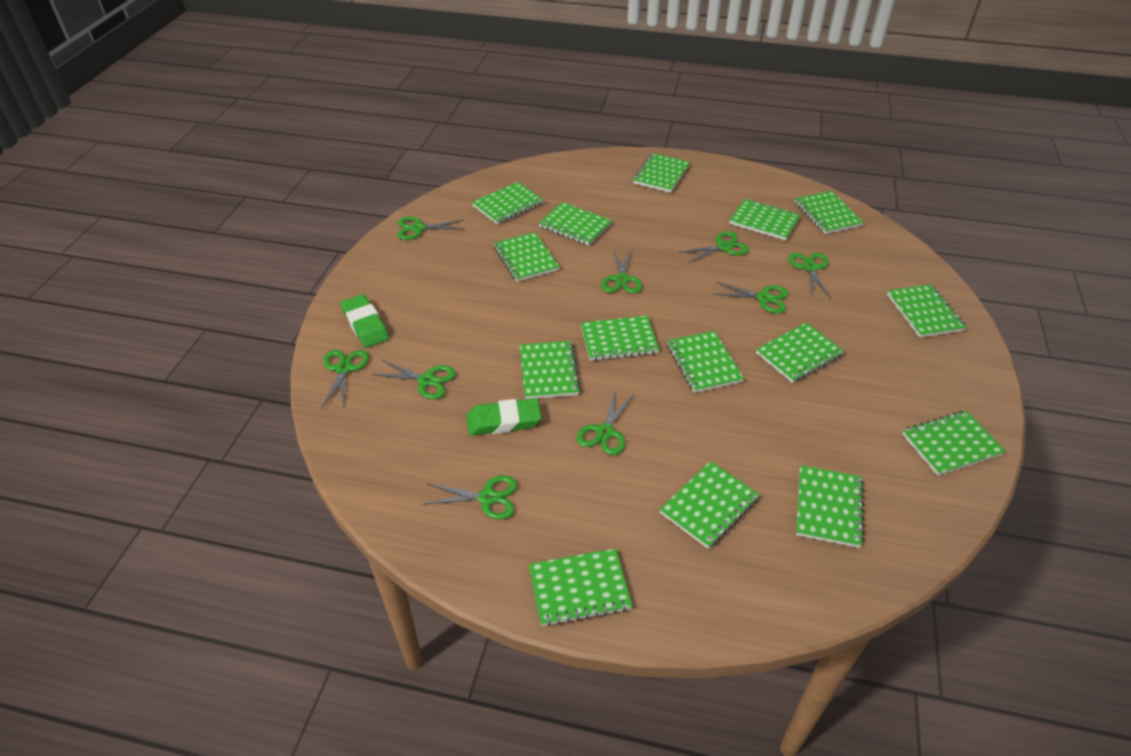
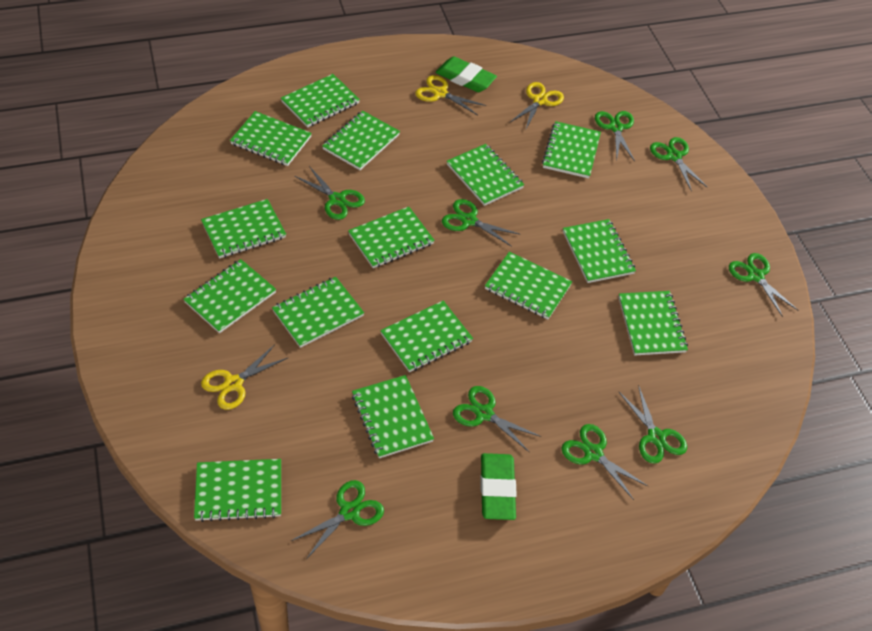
yellow scissors: none = 0 -> [201,344,288,410] [415,75,486,115] [509,82,564,131] = 3

